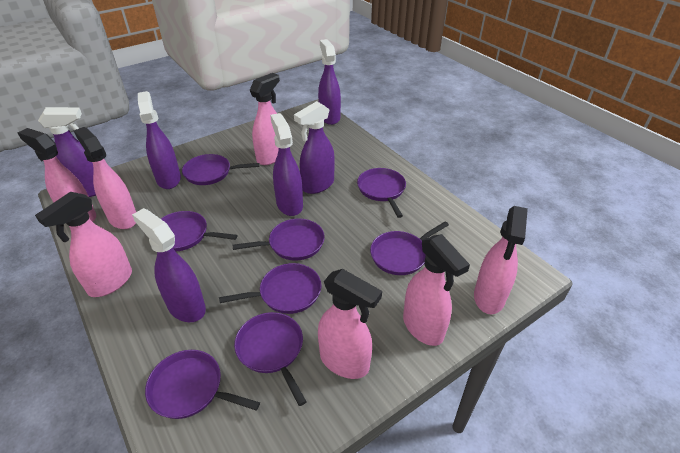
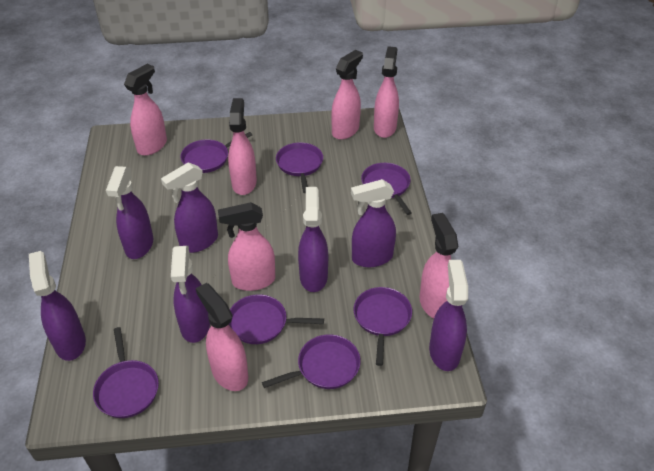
purple pan: [145,350,260,419] [161,211,237,252] [182,154,260,185] [219,263,321,314] [232,219,325,261] [234,312,307,406] [357,168,406,218] [370,221,449,275] = 8 -> [93,327,159,418] [181,132,252,173] [229,294,324,344] [262,334,361,389] [276,142,323,193] [354,287,412,366] [361,163,411,215] = 7
purple spray bottle: [38,107,96,197] [132,208,206,322] [138,91,181,189] [270,113,303,216] [294,101,335,194] [318,39,341,125] = 6 -> [29,251,86,361] [106,166,153,259] [161,162,218,253] [171,246,210,343] [298,187,328,292] [351,179,396,267] [429,260,468,371] = 7

